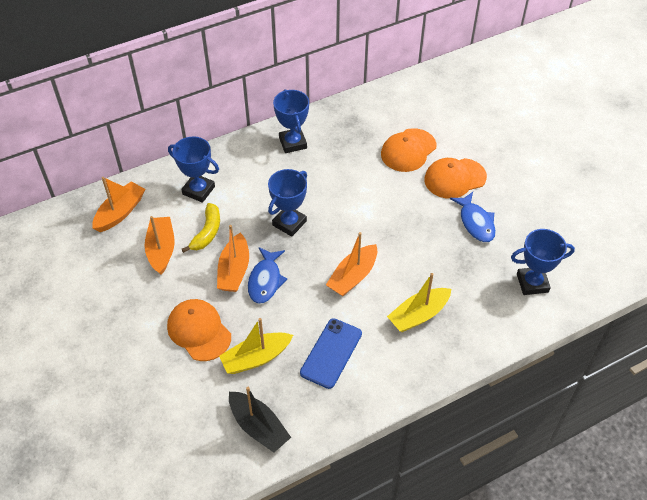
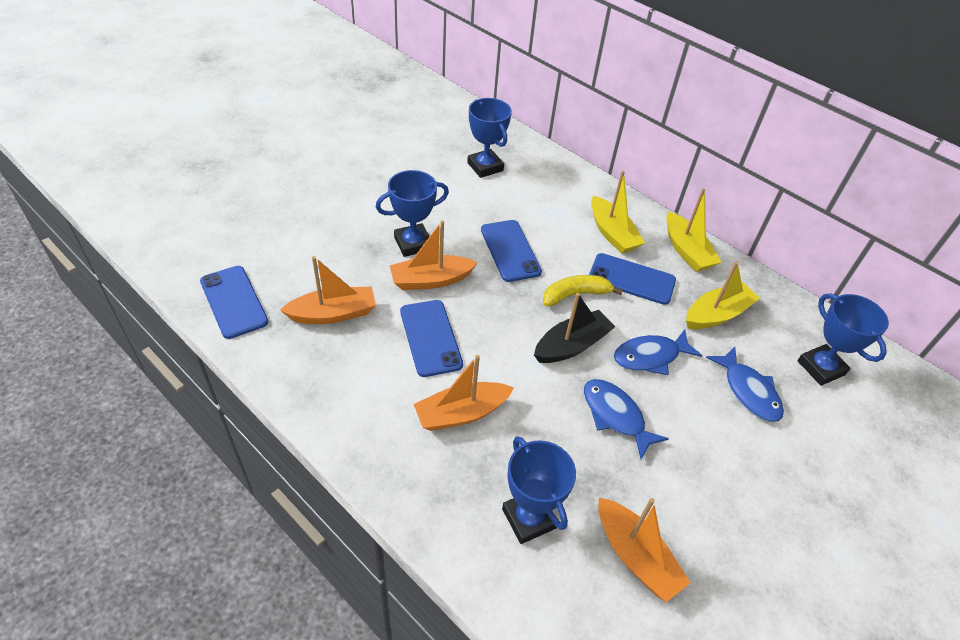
blue fish: [248,247,287,304] [450,192,496,242] = 2 -> [584,379,669,459] [614,329,703,375] [706,347,784,422] = 3
blue phone: [300,318,362,389] = 1 -> [200,266,268,339] [400,300,463,377] [481,220,542,282] [589,253,676,305] = 4
orange cap: [167,299,231,361] [381,128,436,172] [424,158,487,199] = 3 -> none = 0
yellow boat: [219,318,293,374] [387,273,451,332] = 2 -> [591,171,645,254] [666,188,721,272] [686,262,760,329] = 3

